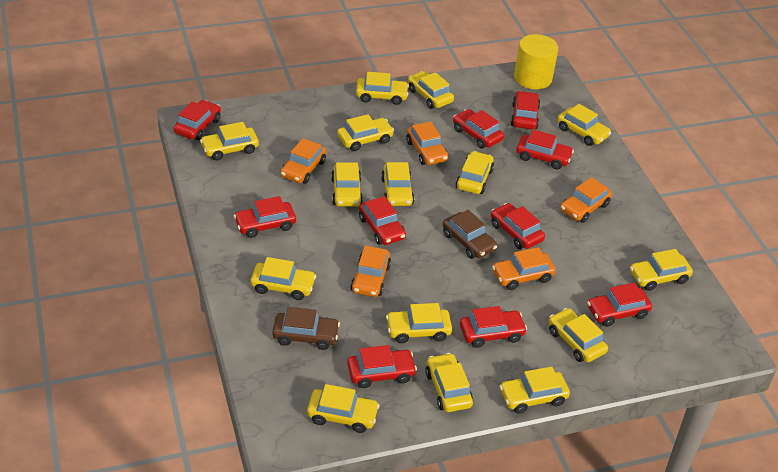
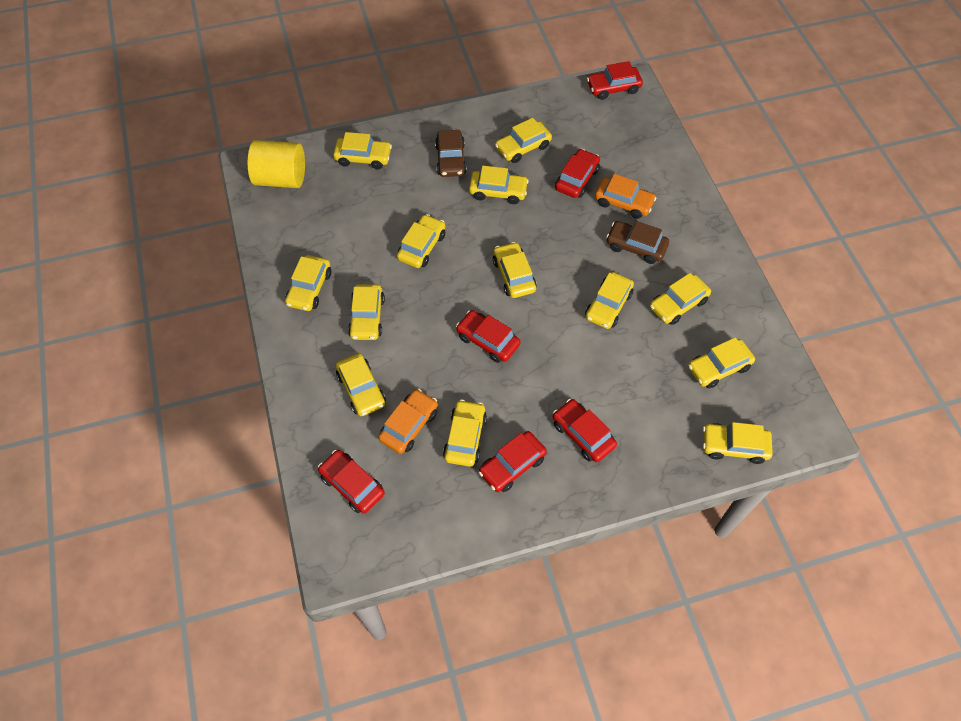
orange car: [280,138,326,184] [350,246,391,297] [406,122,448,165] [492,247,556,290] [560,177,612,223] = 5 -> [378,389,438,454] [595,174,656,219] = 2
red car: [174,100,221,140] [234,196,296,238] [347,345,417,388] [359,196,406,245] [453,109,504,149] [460,306,527,348] [491,203,545,249] [510,91,540,129] [516,130,574,169] [587,283,652,327] = 10 -> [318,450,385,513] [456,310,520,363] [479,431,547,492] [553,399,617,462] [555,149,600,198] [587,61,643,100] = 6
yellow car: [200,122,259,161] [250,257,316,300] [307,384,379,433] [331,162,363,206] [337,114,394,151] [356,72,409,105] [381,162,414,206] [386,303,452,343] [408,71,454,109] [425,353,473,412] [456,151,494,194] [499,367,570,414] [549,308,608,362] [557,104,611,146] [630,249,693,291] = 15 -> [285,255,331,311] [333,132,392,169] [336,353,386,416] [348,284,385,340] [397,214,445,268] [443,399,487,467] [469,166,529,204] [493,242,537,298] [495,118,552,163] [585,272,634,329] [650,273,711,325] [688,337,755,389] [703,422,773,464] = 13

